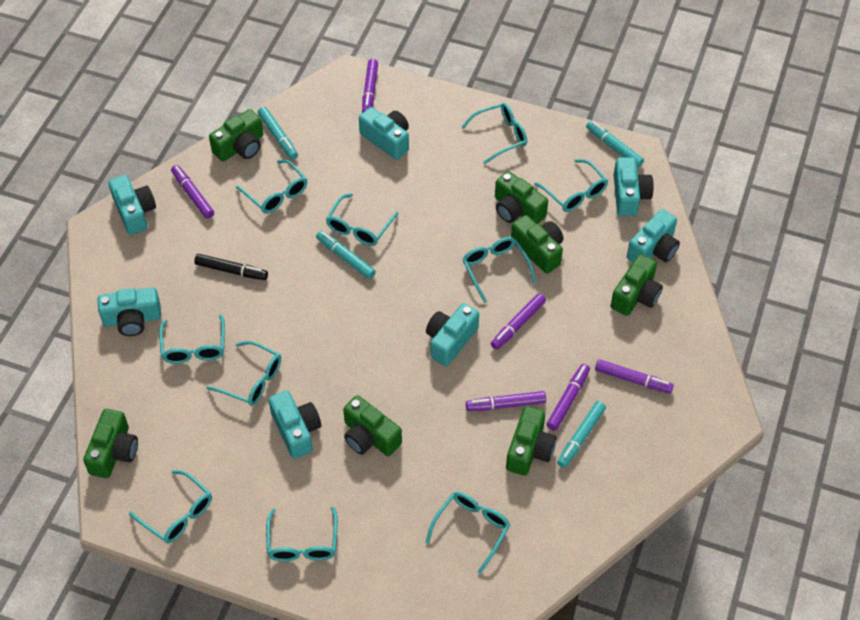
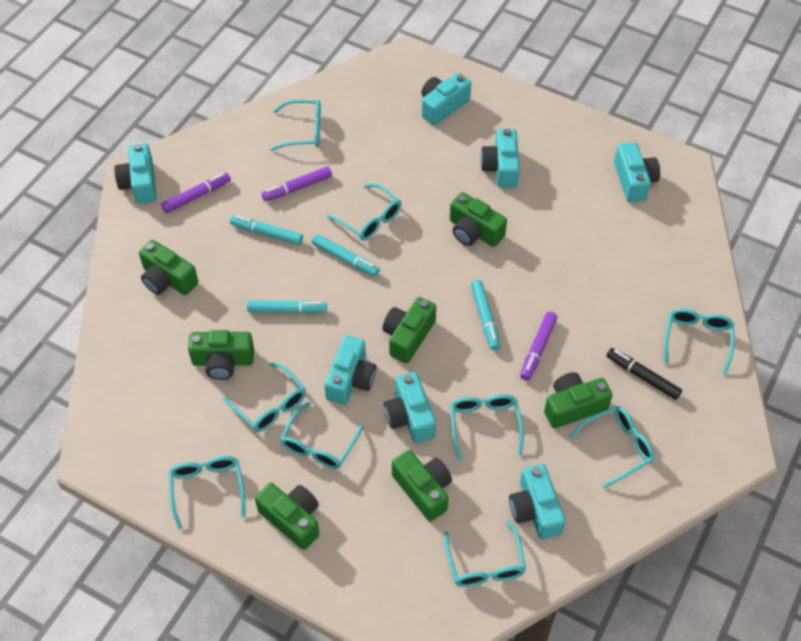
purple marker: [171,165,214,219] [362,59,378,113] [466,391,546,411] [491,293,546,350] [546,364,590,431] [595,359,674,393] = 6 -> [161,173,231,213] [262,166,332,202] [520,312,557,381] = 3
turquoise glasses: [129,470,212,543] [159,315,225,364] [206,341,281,406] [236,159,307,213] [266,507,338,561] [326,193,399,246] [425,492,510,574] [461,103,527,164] [462,237,536,303] [534,159,608,212] = 10 -> [169,456,245,530] [223,363,306,432] [270,100,321,151] [280,402,364,469] [327,183,401,240] [444,521,526,587] [450,394,524,460] [569,406,654,488] [664,308,734,374] = 9

